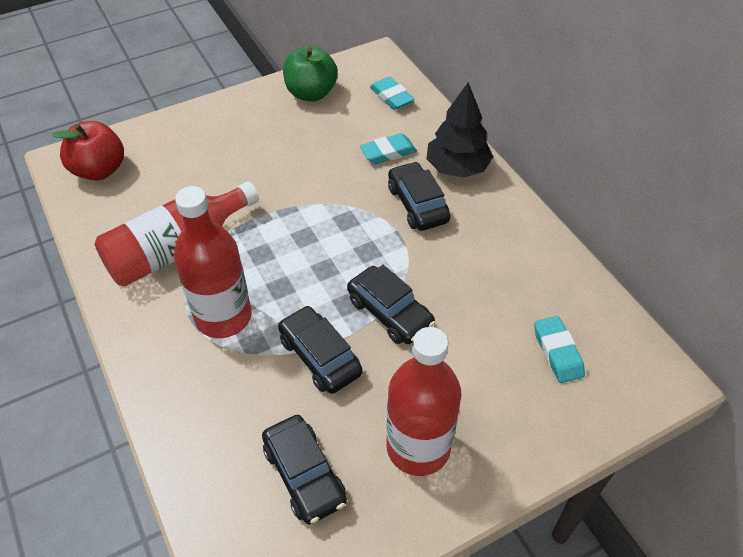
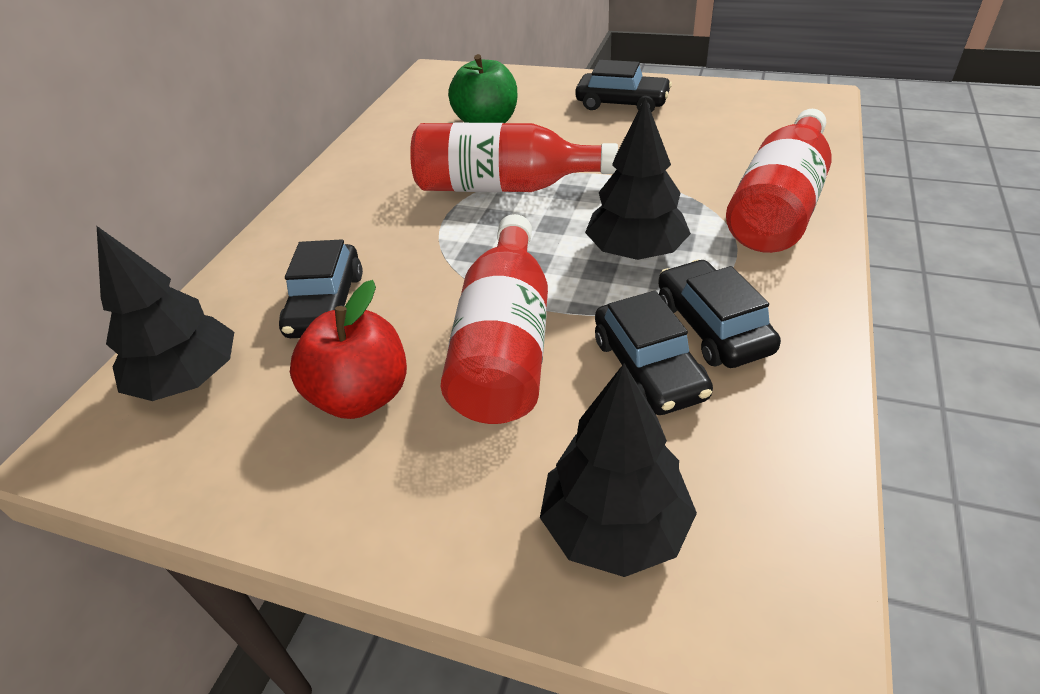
black tree: [426,82,493,178] = 1 -> [97,226,234,401] [540,364,697,577] [585,97,691,260] = 3
turquoise eraser: [360,133,417,164] [370,77,415,110] [534,316,585,383] = 3 -> none = 0

